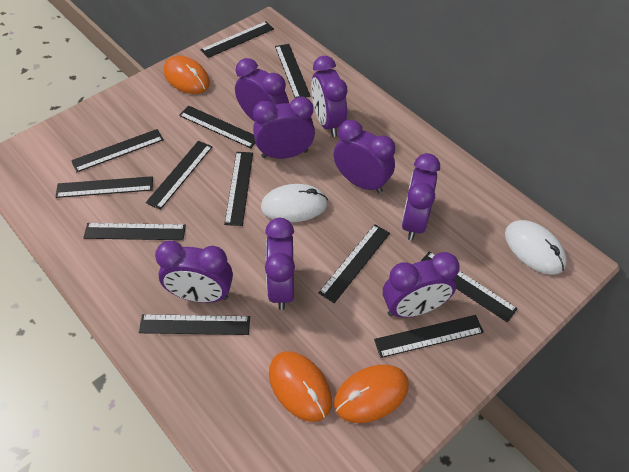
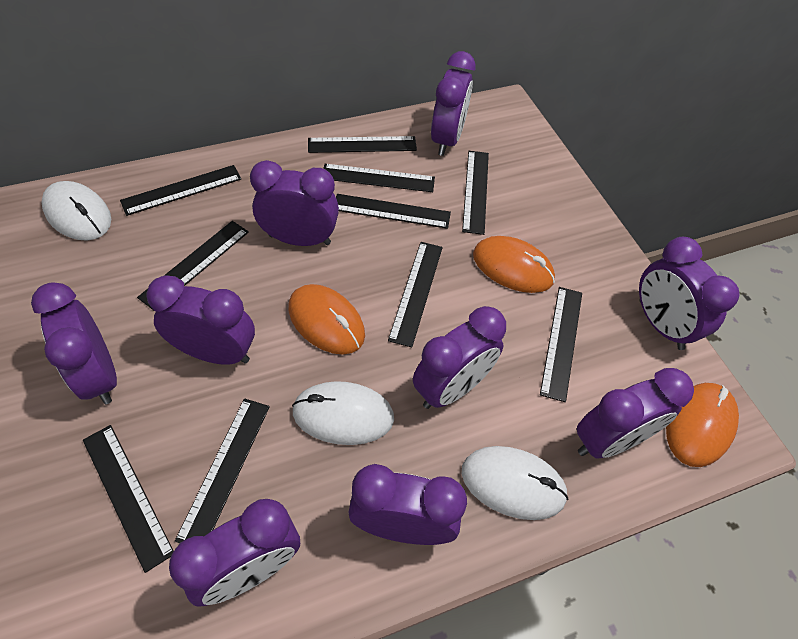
black ruler: [56,176,153,198] [71,129,164,172] [83,223,186,240] [139,314,250,335] [146,141,212,210] [179,105,255,148] [201,21,274,58] [224,152,253,226] [275,44,310,98] [318,224,390,303] [374,315,484,358] [421,251,518,323] = 12 -> [83,425,174,573] [120,165,241,216] [137,221,249,310] [175,398,270,543] [308,136,417,153] [323,164,435,192] [336,194,451,229] [388,242,443,347] [462,151,489,235] [540,287,582,402] = 10
purple clock: [155,241,233,303] [235,58,289,122] [253,96,315,159] [265,218,295,310] [311,56,347,137] [334,120,395,193] [383,252,460,317] [401,153,440,240] = 8 -> [31,282,117,404] [146,275,255,365] [169,499,300,607] [250,160,339,246] [348,464,467,545] [413,306,506,409] [431,51,476,156] [577,368,694,459] [639,237,739,350] = 9
white mouse: [261,184,328,222] [505,220,567,275] = 2 -> [42,181,111,241] [292,381,394,445] [462,446,569,520] = 3

